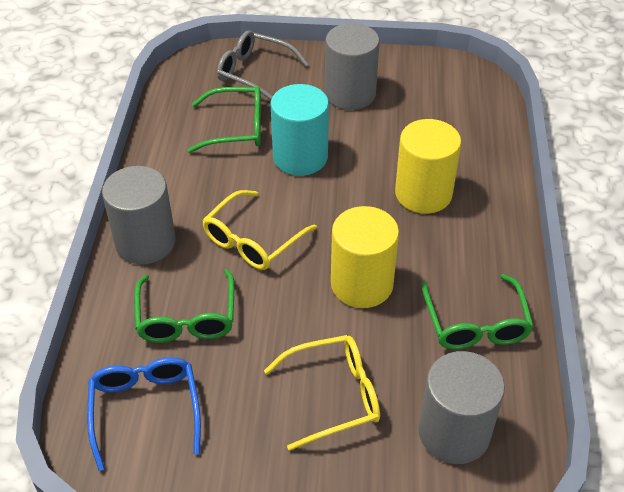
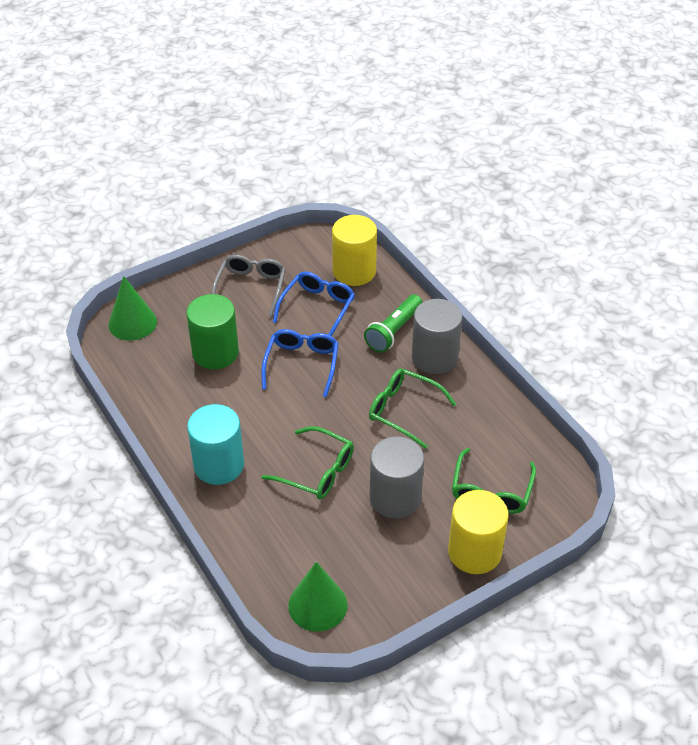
blue glasses: [87,357,201,471] = 1 -> [261,329,339,397] [273,272,355,336] = 2
green cone: none = 0 -> [108,276,157,341] [288,562,347,632] = 2
green cylinder: none = 0 -> [187,294,239,369] = 1
green flashlight: none = 0 -> [364,294,422,353] = 1
grey cylinder: [102,166,175,264] [325,23,380,110] [418,351,505,464] = 3 -> [370,436,424,518] [412,299,462,374] = 2
yellow glasses: [202,190,317,270] [264,335,380,451] = 2 -> none = 0

